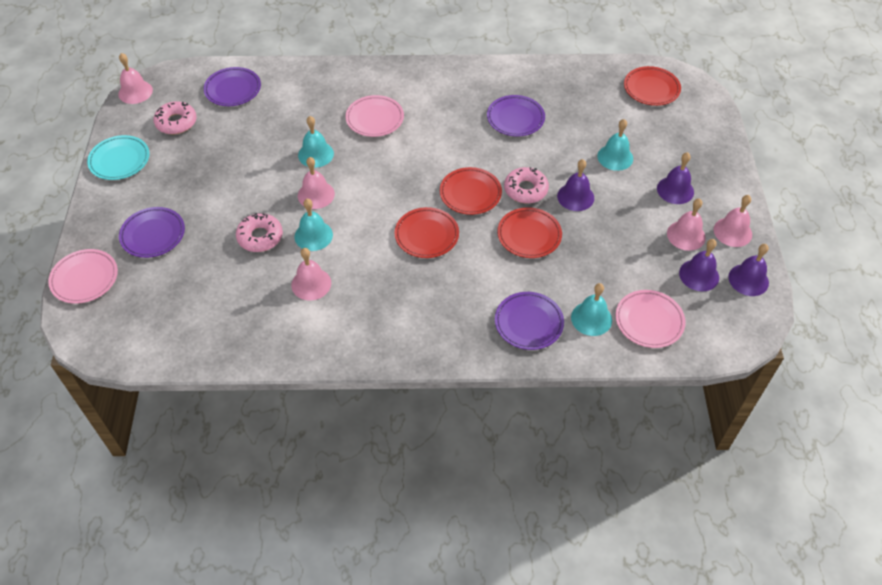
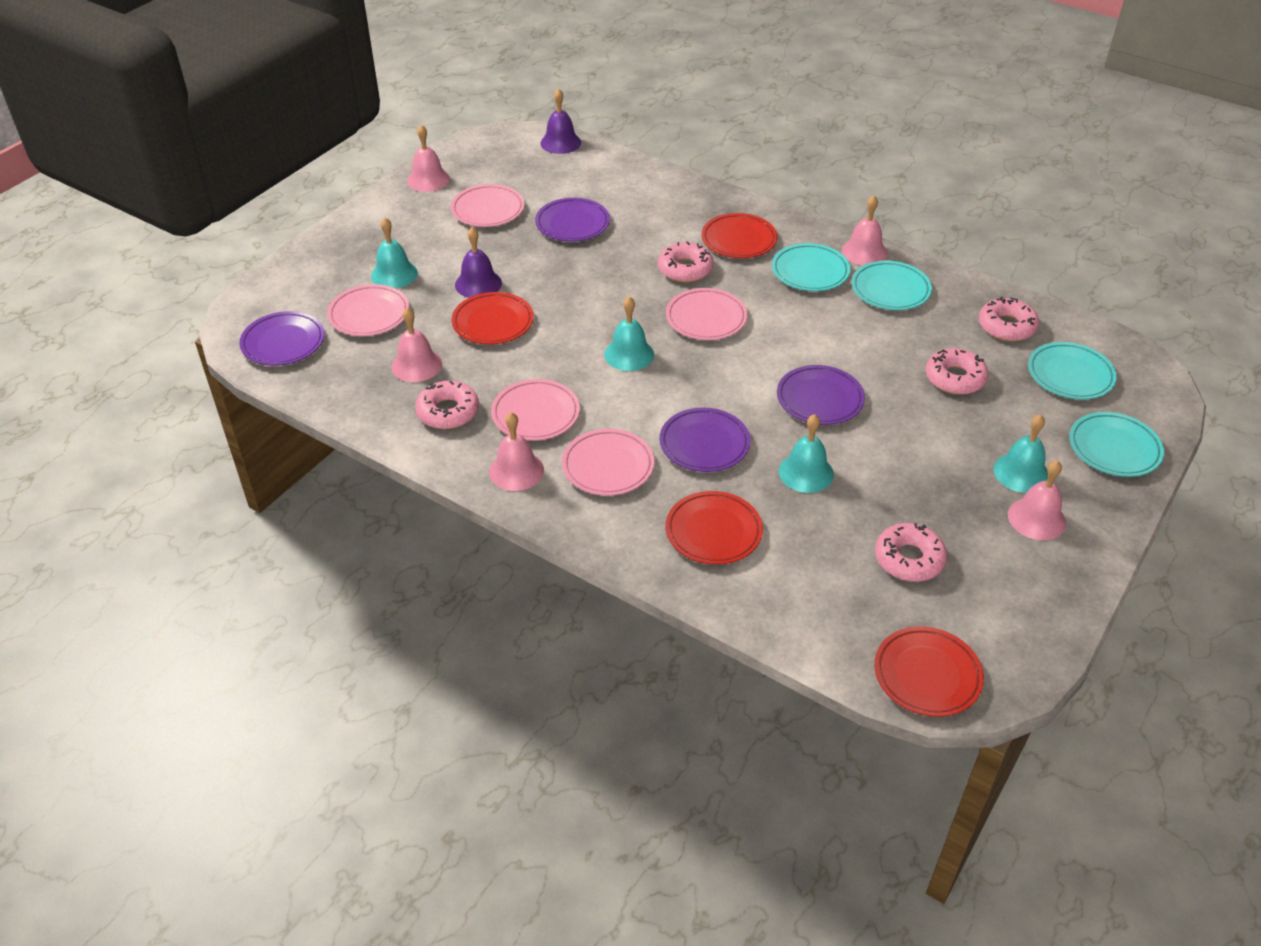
pink donut: [154,101,197,134] [236,213,283,252] [504,167,549,204] = 3 -> [415,381,479,429] [658,241,714,282] [875,523,947,582] [926,348,989,395] [979,297,1039,341] = 5
pink plate: [48,249,118,304] [345,95,404,137] [615,290,686,348] = 3 -> [327,284,409,336] [451,184,525,227] [491,379,580,441] [562,429,654,495] [666,288,747,340] = 5
purple bell: [557,159,594,211] [657,152,694,204] [679,239,719,291] [729,244,769,296] = 4 -> [455,227,502,298] [540,88,581,154] = 2
turquoise plate: [87,135,150,180] = 1 -> [772,243,850,291] [851,261,932,310] [1028,342,1117,400] [1069,412,1164,477] = 4

